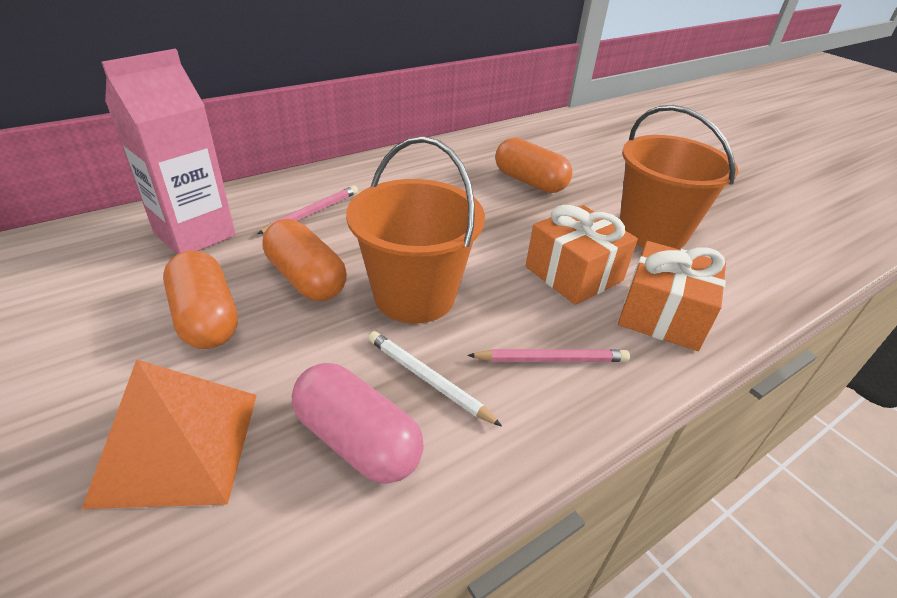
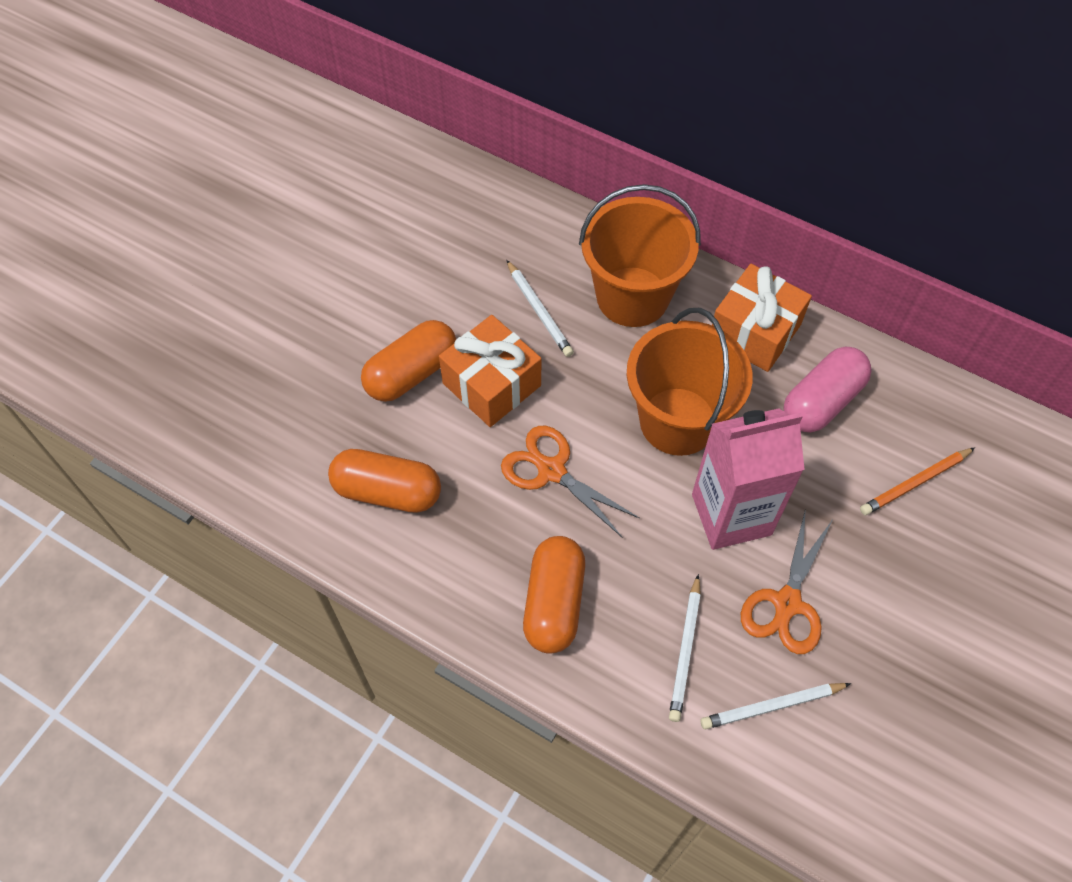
orange pencil: none = 0 -> [860,447,975,515] = 1
orange pyramid: [82,359,257,509] = 1 -> none = 0
orange scissors: none = 0 -> [501,426,640,538] [741,509,833,654] = 2
pink pencil: [257,185,358,234] [467,349,630,362] = 2 -> none = 0
white pencil: [368,331,502,426] = 1 -> [507,260,574,357] [669,574,701,722] [700,683,851,729] = 3

